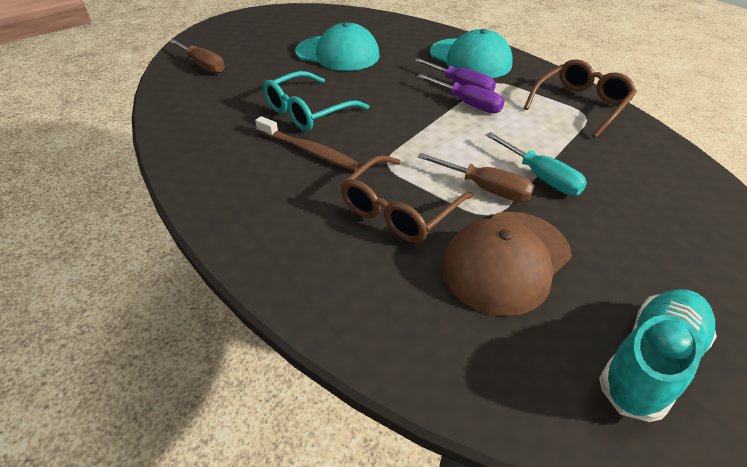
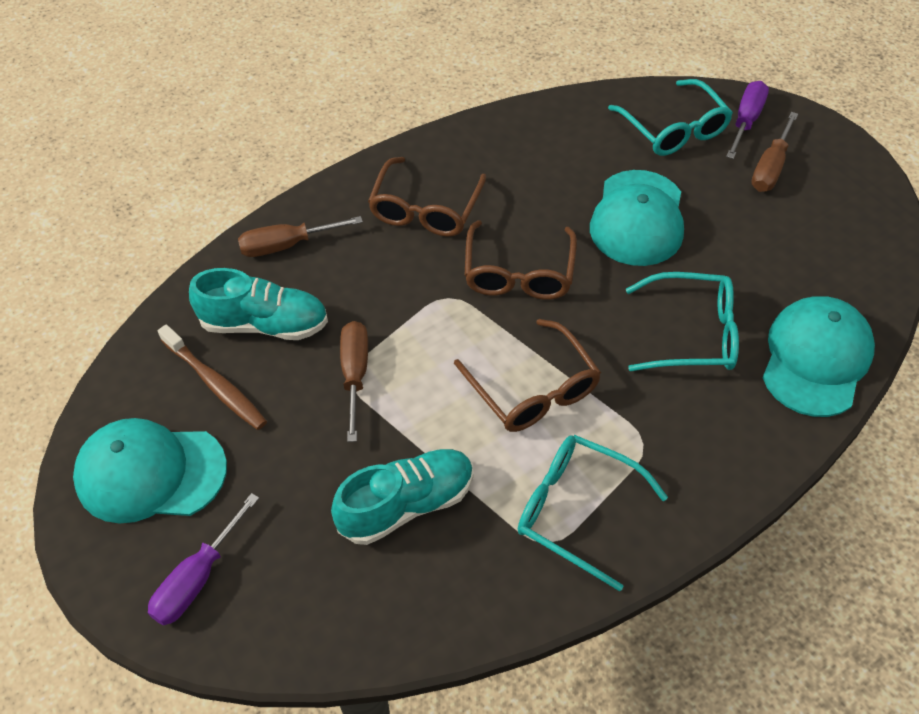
brown cap: [441,212,572,316] = 1 -> none = 0
brown glasses: [341,155,473,243] [524,59,637,138] = 2 -> [368,157,486,237] [454,319,601,432] [464,220,577,300] = 3
brown screwdriver: [169,39,225,74] [417,153,534,202] = 2 -> [238,216,363,257] [340,321,368,442] [751,112,798,192] = 3
turquoise cap: [295,22,380,71] [430,29,513,78] = 2 -> [73,418,227,523] [590,170,684,266] [763,296,875,417] = 3
turquoise glasses: [263,71,369,131] = 1 -> [518,435,668,591] [608,79,733,156] [626,272,739,371] = 3
turquoise screwdriver: [485,132,587,195] = 1 -> none = 0
turquoise shoe: [599,289,717,422] = 1 -> [189,268,328,340] [331,449,473,545] = 2

